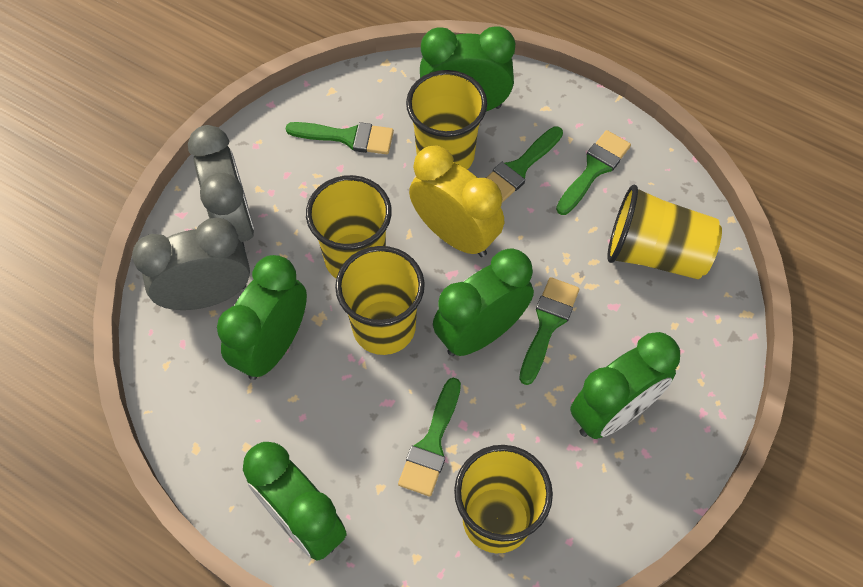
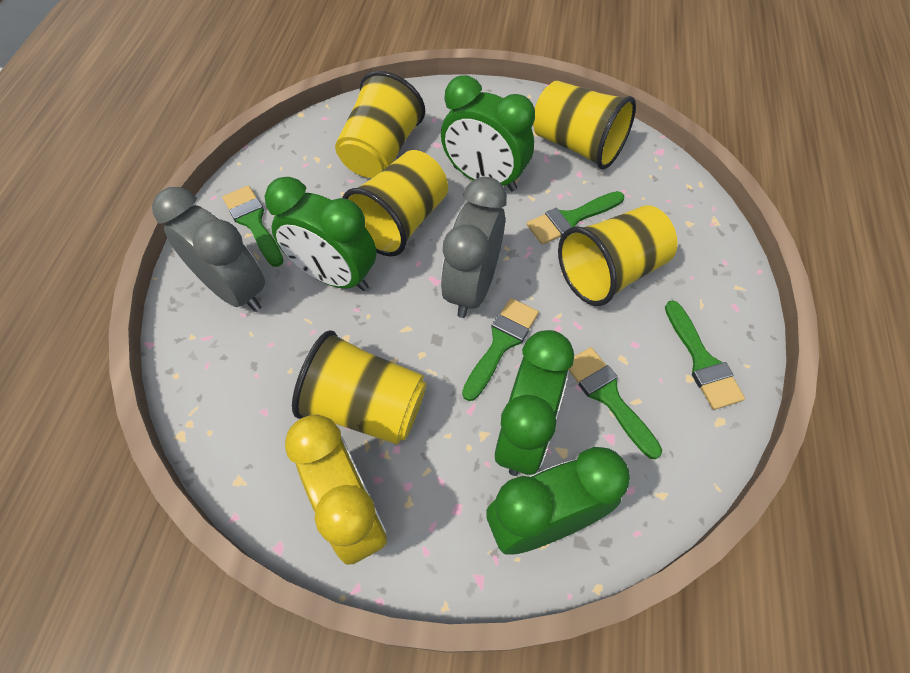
green clock: [217,255,307,380] [243,442,347,561] [420,26,515,111] [433,248,534,356] [570,332,680,439] = 5 -> [265,177,376,291] [441,76,535,192] [486,447,630,555] [495,330,574,476] = 4

